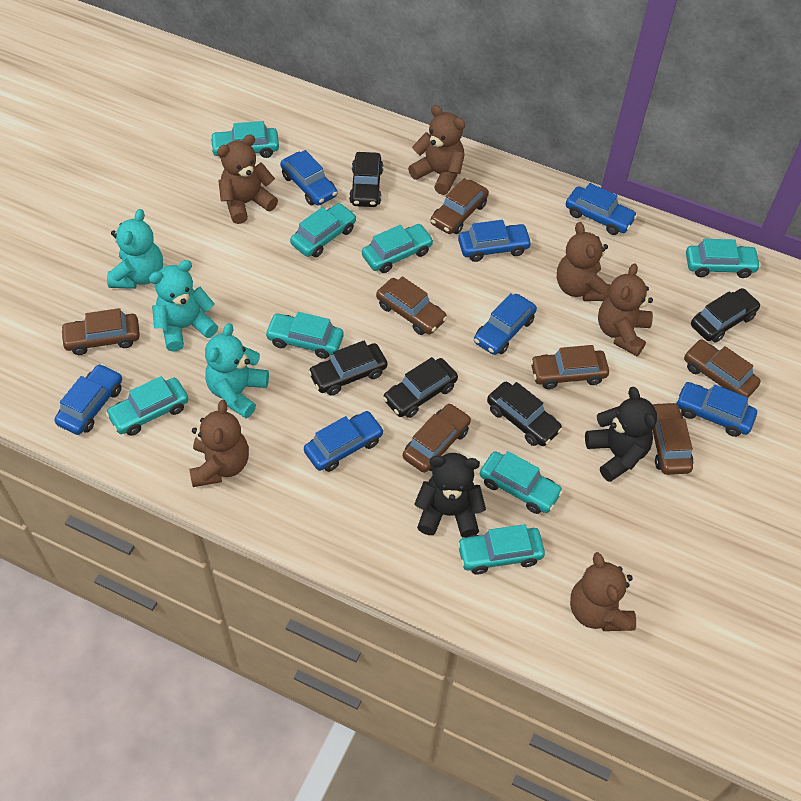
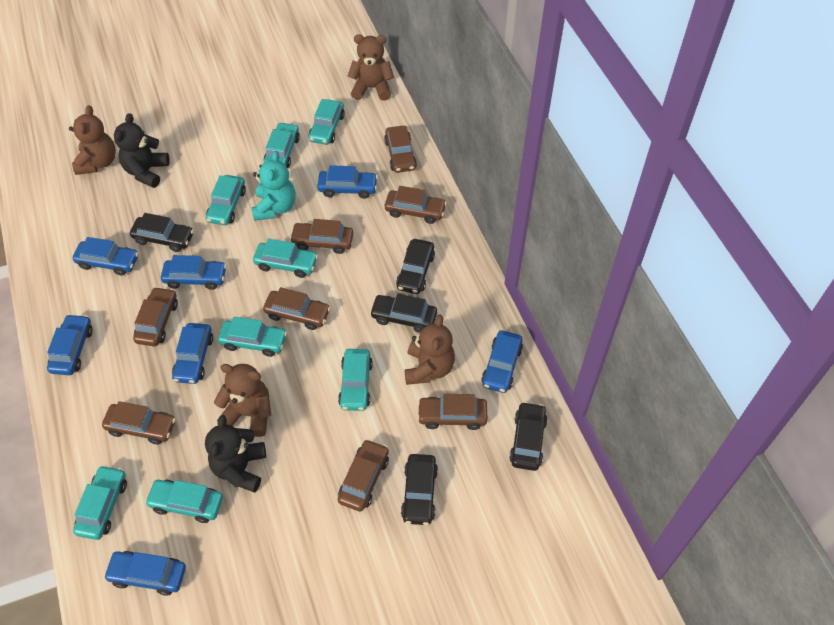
brown car: [60,308,140,355] [376,276,447,335] [403,403,471,473] [431,178,489,234] [530,345,609,389] [652,402,694,475] [684,339,761,398] = 7 -> [102,401,176,445] [133,287,178,346] [263,287,331,330] [290,219,353,254] [338,439,389,512] [384,126,417,173] [385,186,447,224] [417,394,488,430] = 8
brown teddy bear: [189,400,249,487] [217,134,278,224] [408,105,465,195] [557,222,610,301] [570,552,636,631] [598,263,653,356] = 6 -> [69,105,116,175] [214,364,272,437] [348,34,394,101] [405,314,455,385] = 4
turquoise teddy bear: [107,209,163,289] [149,260,218,352] [205,323,269,418] = 3 -> [252,151,295,221] = 1

